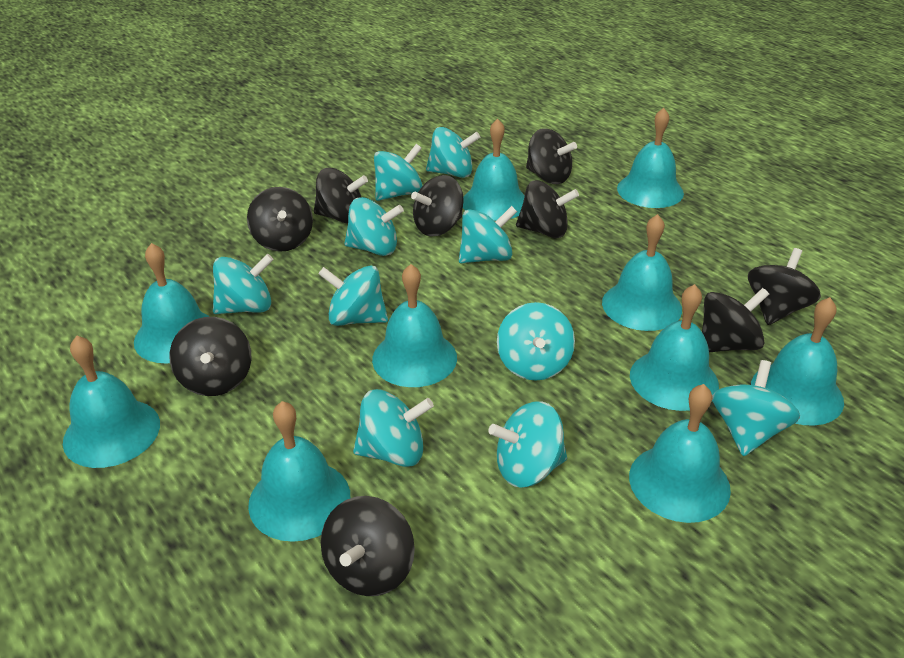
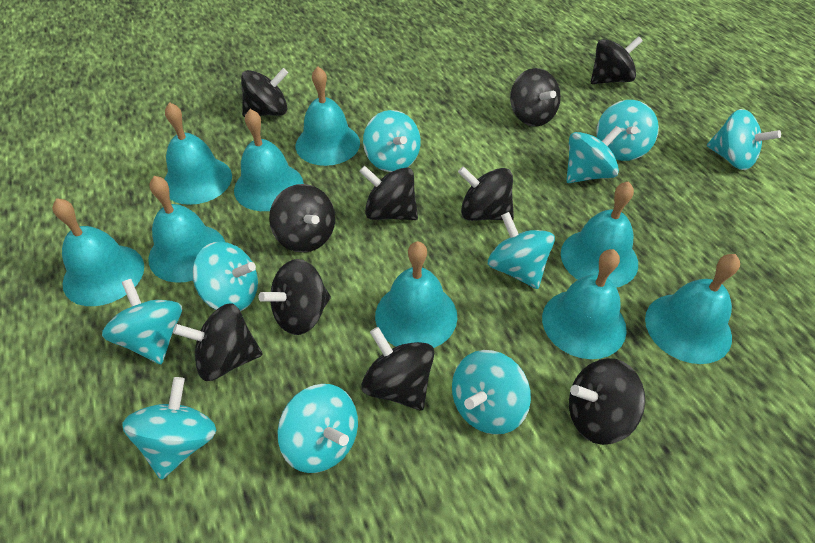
black spinning top: [169,317,251,396] [247,187,313,252] [314,168,368,224] [321,496,415,596] [411,175,464,237] [516,180,579,238] [526,128,577,184] [702,288,769,352] [748,248,821,325] = 9 -> [173,303,263,381] [241,68,288,117] [259,259,331,335] [269,184,335,253] [359,166,418,220] [361,327,434,410] [458,166,514,221] [510,68,561,127] [569,358,645,445] [591,36,643,84] = 10
turquoise bell: [63,336,160,468] [134,243,210,364] [248,401,350,542] [372,264,457,387] [463,119,525,221] [602,214,682,331] [617,108,684,208] [629,384,731,523] [630,284,719,411] [751,297,844,426] = 10 -> [52,198,144,306] [148,176,225,283] [164,102,232,205] [234,109,304,211] [296,67,360,166] [375,241,457,348] [542,249,627,359] [561,181,638,288] [645,254,740,364] = 9

